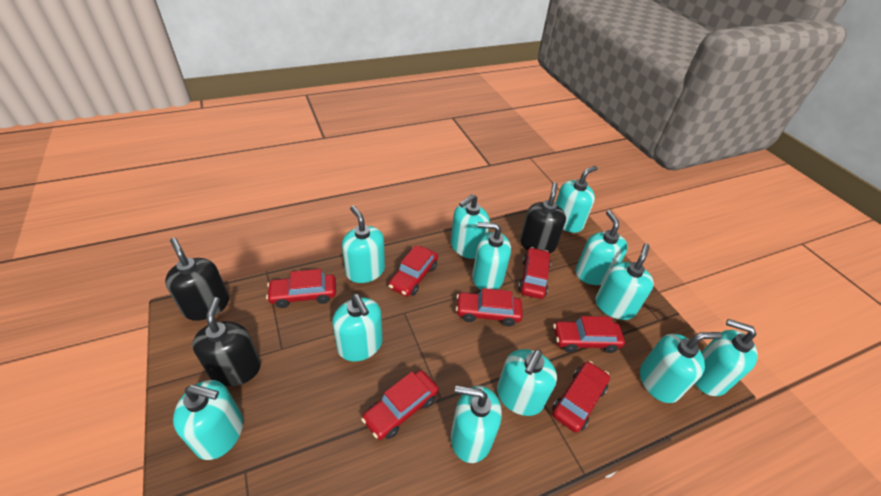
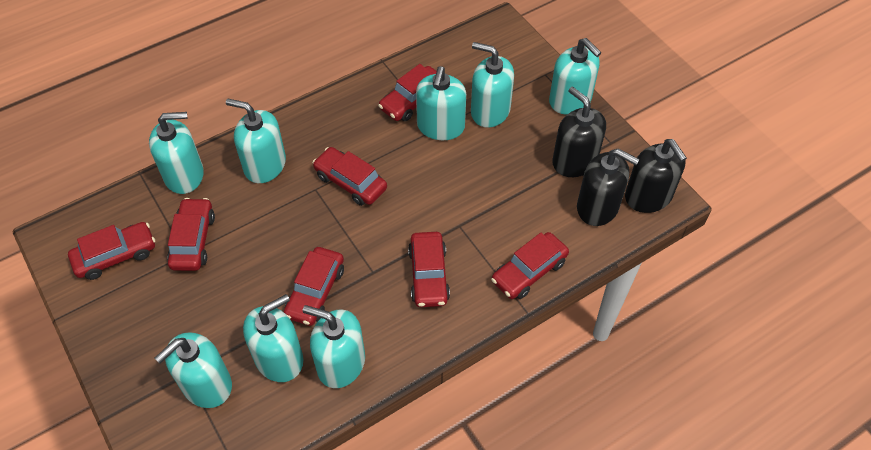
turquoise soap dispenser: [173,380,243,460] [332,294,383,362] [342,206,385,283] [451,194,490,259] [451,385,502,463] [472,222,511,290] [497,349,557,416] [556,166,598,233] [575,210,628,285] [595,243,654,320] [640,332,722,403] [695,319,758,396] = 12 -> [149,112,204,194] [155,332,232,408] [226,99,286,183] [243,294,303,382] [303,305,365,388] [416,66,466,140] [471,42,514,128] [549,38,601,115] = 8

